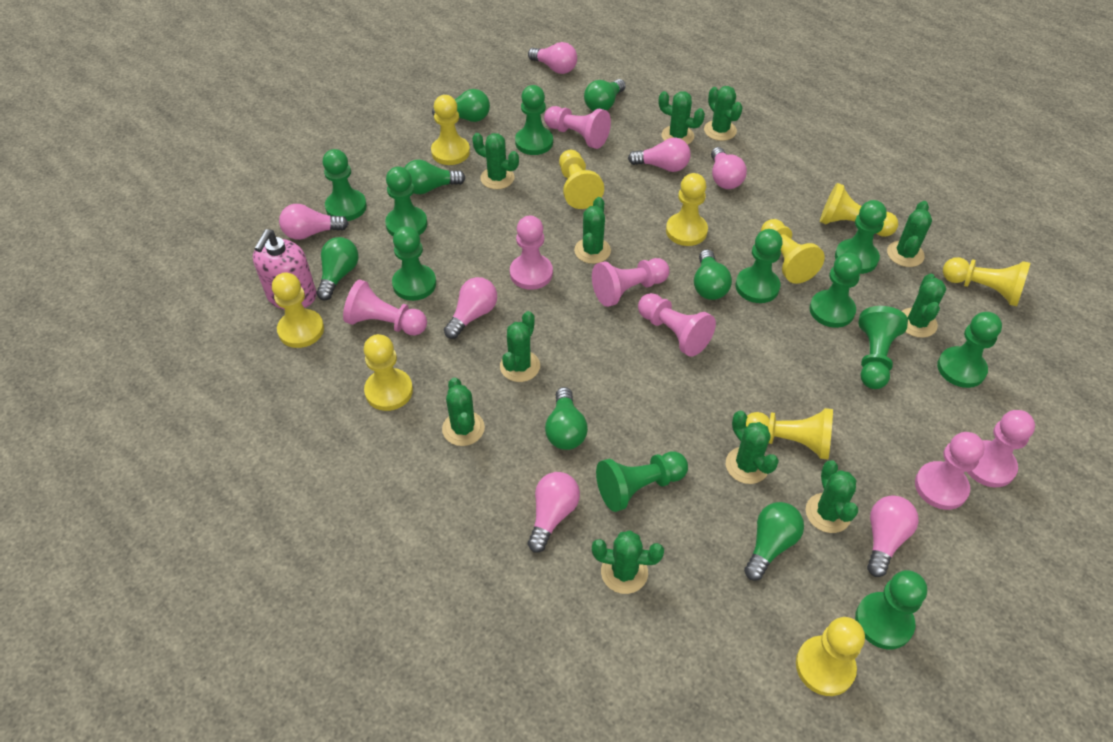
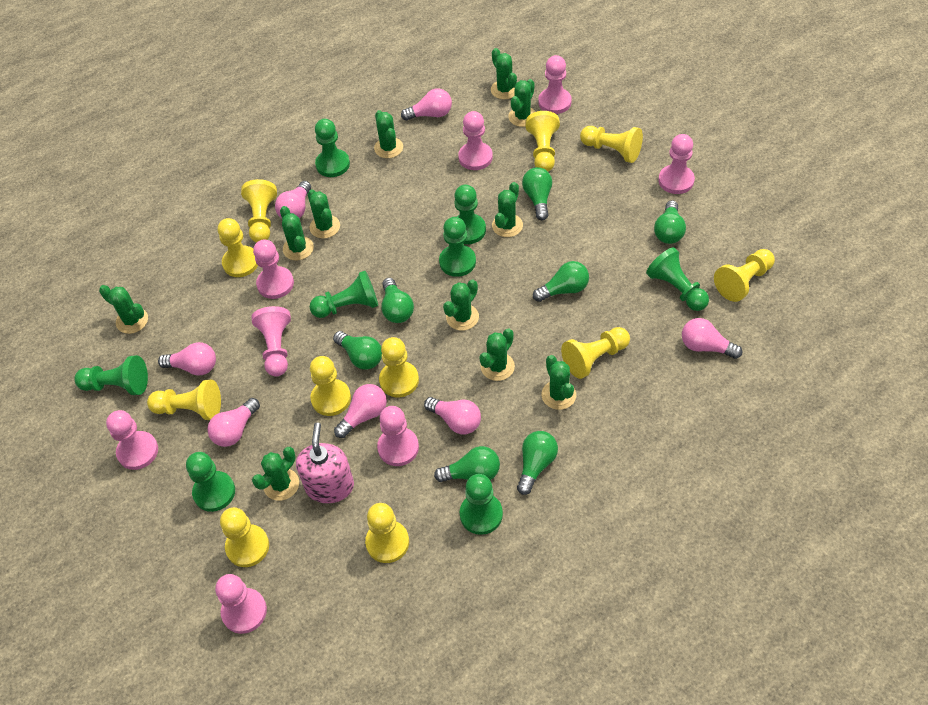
green pawn: [323,149,367,221] [385,167,427,236] [392,226,436,301] [515,85,553,155] [596,452,688,512] [736,229,783,303] [810,253,862,328] [835,200,887,274] [855,570,927,649] [859,306,908,389] [937,312,1002,388] = 11 -> [75,355,148,395] [186,452,235,512] [310,271,378,318] [315,119,350,177] [439,217,476,277] [454,185,486,244] [460,474,503,535] [646,247,709,311] = 8
pink pawn: [343,279,427,336] [510,216,553,290] [544,106,611,149] [592,258,669,307] [638,293,716,357] [915,432,985,510] [967,410,1035,487] = 7 -> [106,410,158,470] [215,574,267,634] [251,306,291,377] [253,240,294,299] [377,406,419,466] [458,111,493,170] [538,55,572,114] [658,134,695,194] = 8
yellow pawn: [272,273,324,348] [364,334,413,411] [431,95,470,165] [559,150,604,209] [666,173,708,246] [746,408,833,460] [761,219,825,284] [796,617,865,696] [820,183,898,237] [943,257,1030,306] = 10 -> [147,380,221,420] [218,218,258,277] [220,507,269,567] [241,179,277,243] [310,356,351,416] [365,503,409,563] [379,337,419,397] [525,111,560,172] [561,327,630,379] [580,126,643,163] [714,249,775,302] = 11

